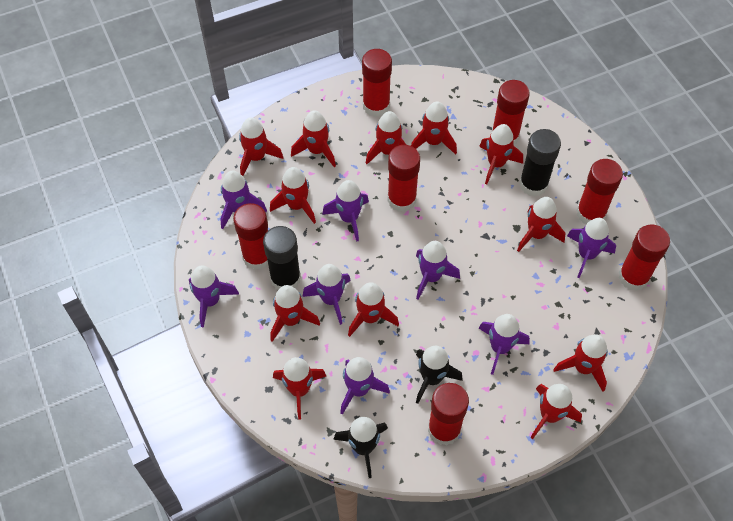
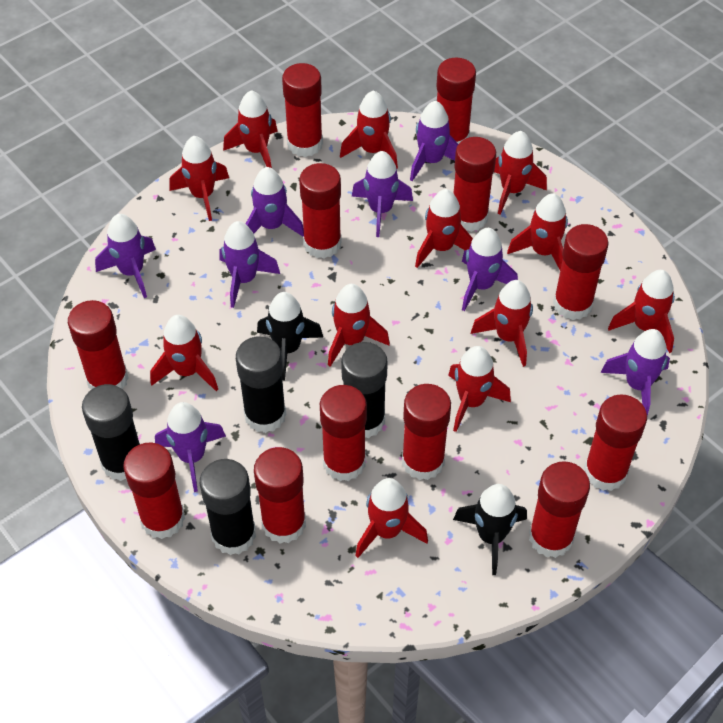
black glue stick: [263,226,301,290] [519,129,561,197] = 2 -> [82,384,140,481] [200,459,256,555] [236,336,286,433] [341,342,388,438] = 4
red glue stick: [233,203,268,270] [362,49,392,117] [387,145,420,212] [428,383,469,446] [491,80,530,145] [576,159,623,224] [618,224,670,291] = 7 -> [68,300,129,389] [123,443,185,539] [254,447,306,544] [282,63,323,157] [299,163,342,258] [320,385,367,481] [402,384,451,480] [436,57,476,144] [454,137,496,232] [529,461,590,558] [553,224,608,320] [584,394,647,491] = 12

